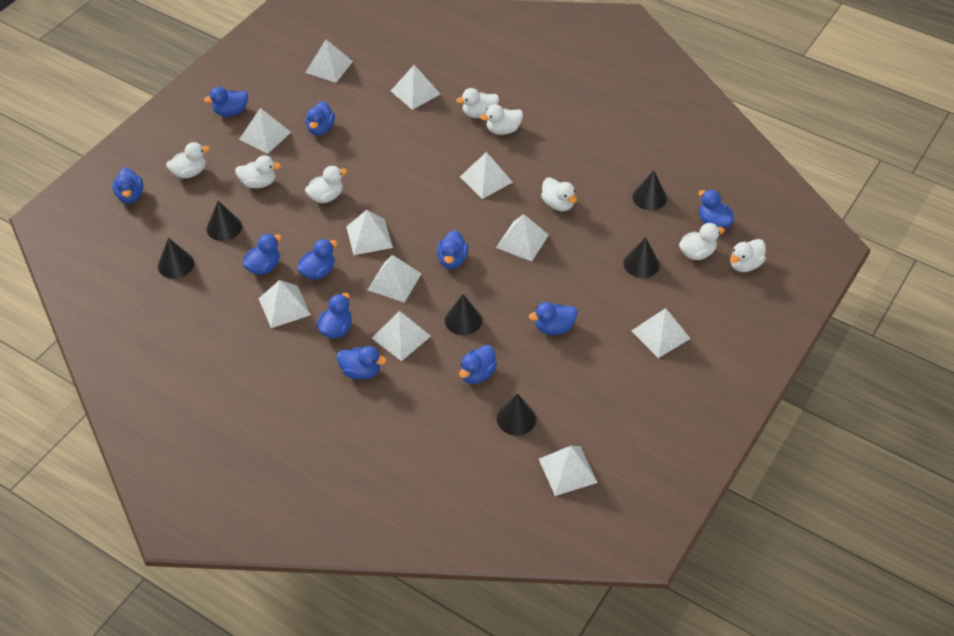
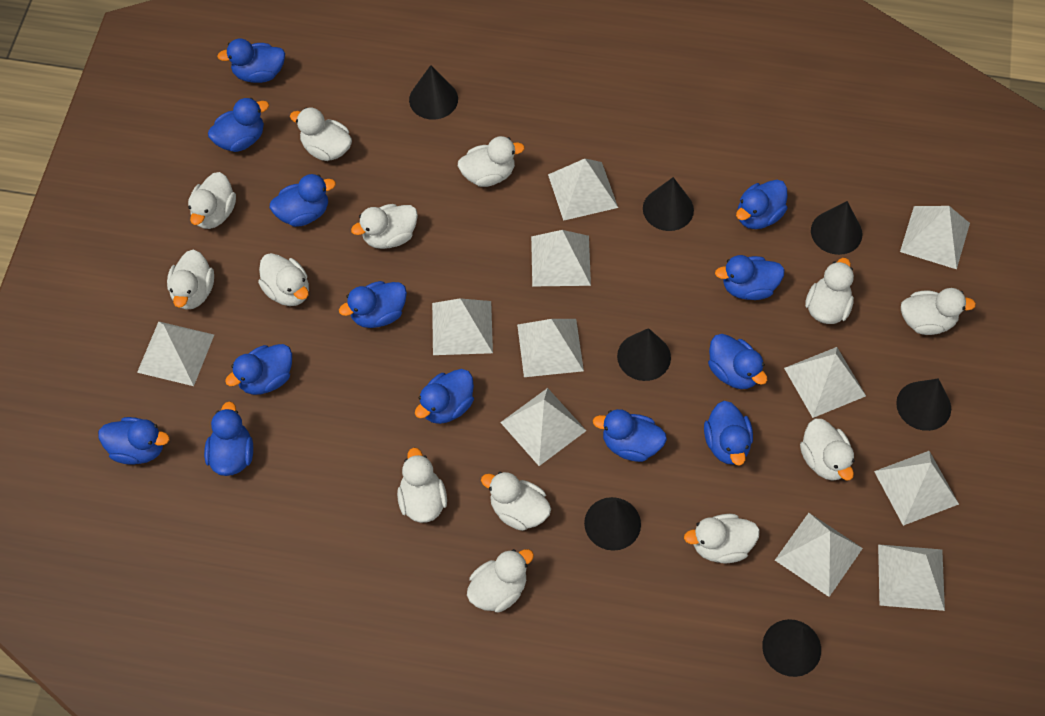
black cone: [158,238,194,279] [207,201,242,241] [445,294,482,335] [497,393,536,436] [623,237,660,278] [632,171,667,210] = 6 -> [409,65,458,120] [584,497,641,551] [617,328,671,381] [643,177,694,231] [762,619,821,677] [811,201,862,255] [896,379,951,431] = 7
blue duck: [112,167,143,203] [204,87,248,116] [243,233,282,275] [297,239,337,280] [305,101,335,136] [317,293,352,338] [337,346,387,379] [437,230,468,269] [459,345,497,384] [529,302,578,335] [698,190,734,229] = 11 -> [98,417,170,465] [204,401,253,476] [208,98,269,152] [217,39,285,83] [225,344,292,395] [270,174,336,227] [339,281,407,328] [415,369,474,424] [593,409,667,462] [704,401,753,466] [708,334,767,389] [715,255,785,300] [736,180,788,229] = 13
white duck: [166,142,210,178] [235,155,281,188] [305,166,347,203] [456,88,499,118] [480,104,523,135] [541,177,577,211] [679,223,725,260] [730,239,766,272] = 8 -> [167,250,214,310] [188,172,236,229] [258,253,309,306] [290,107,352,161] [351,204,418,249] [397,447,447,523] [458,136,525,187] [467,549,534,612] [481,472,551,531] [684,514,760,564] [800,419,855,481] [805,258,854,324] [901,288,976,335] = 13

